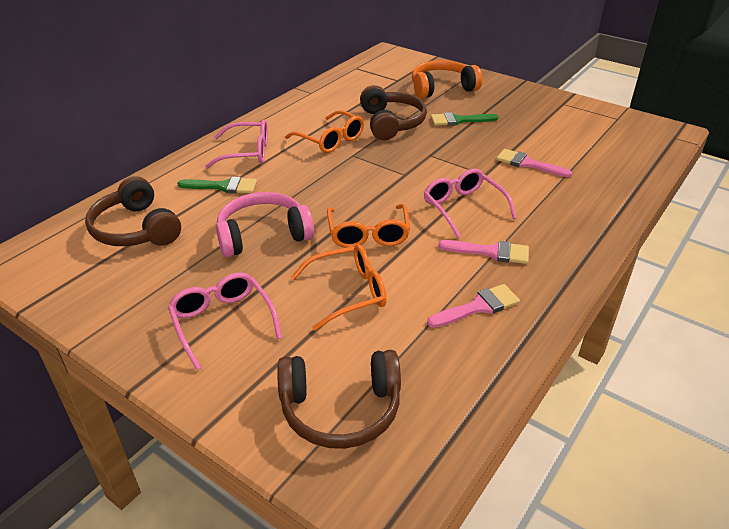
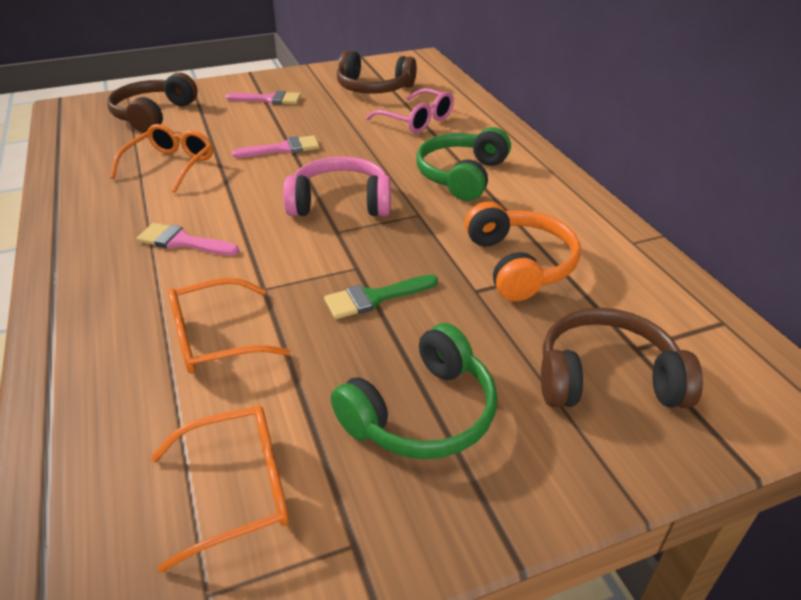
green brush: [177,177,257,194] [431,112,498,126] = 2 -> [324,275,438,319] = 1
green headphones: none = 0 -> [331,323,497,459] [416,127,511,201] = 2
pink glasses: [168,272,282,370] [205,120,268,169] [424,168,517,238] = 3 -> [365,88,454,133] = 1

